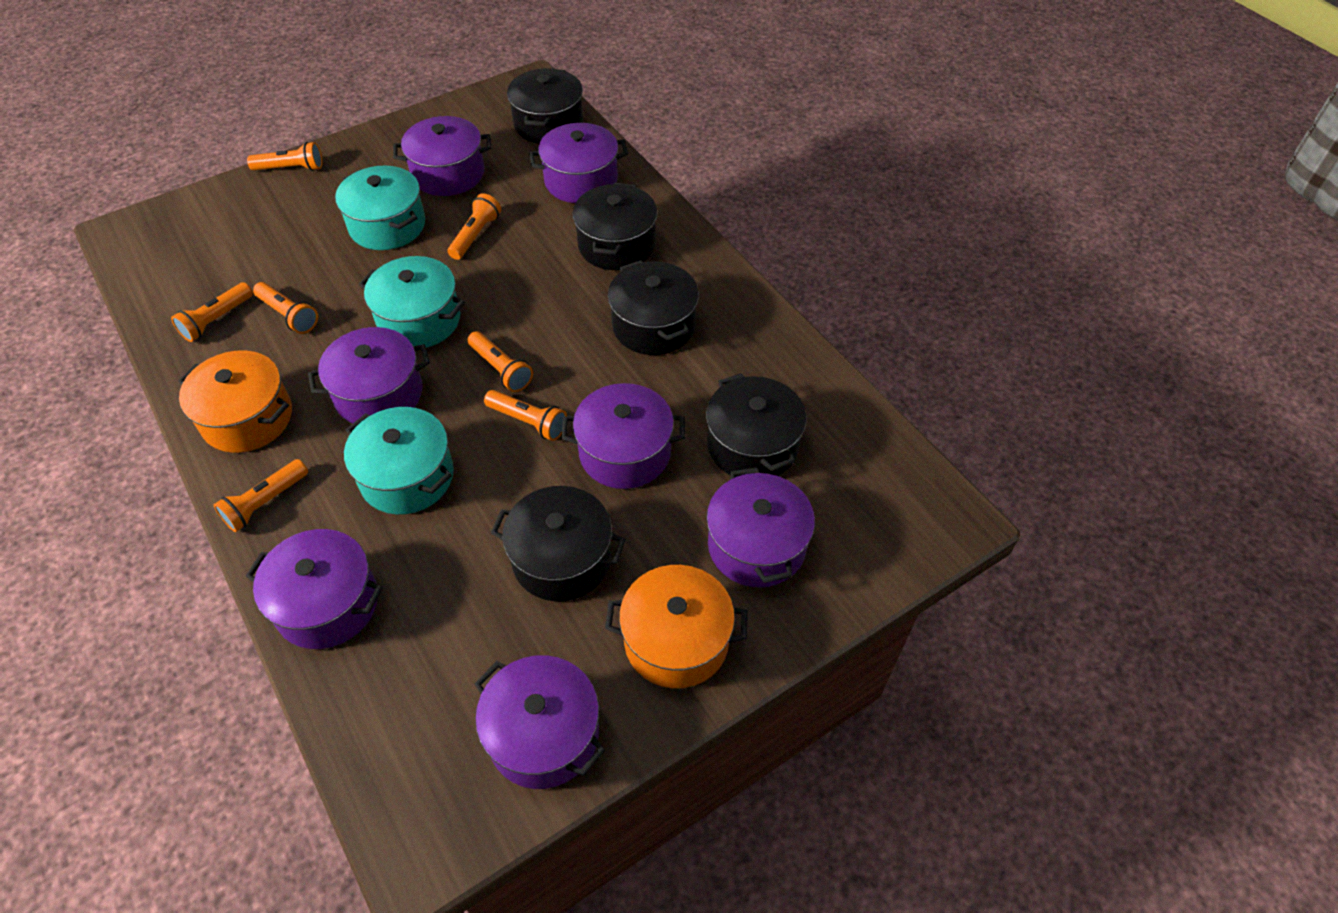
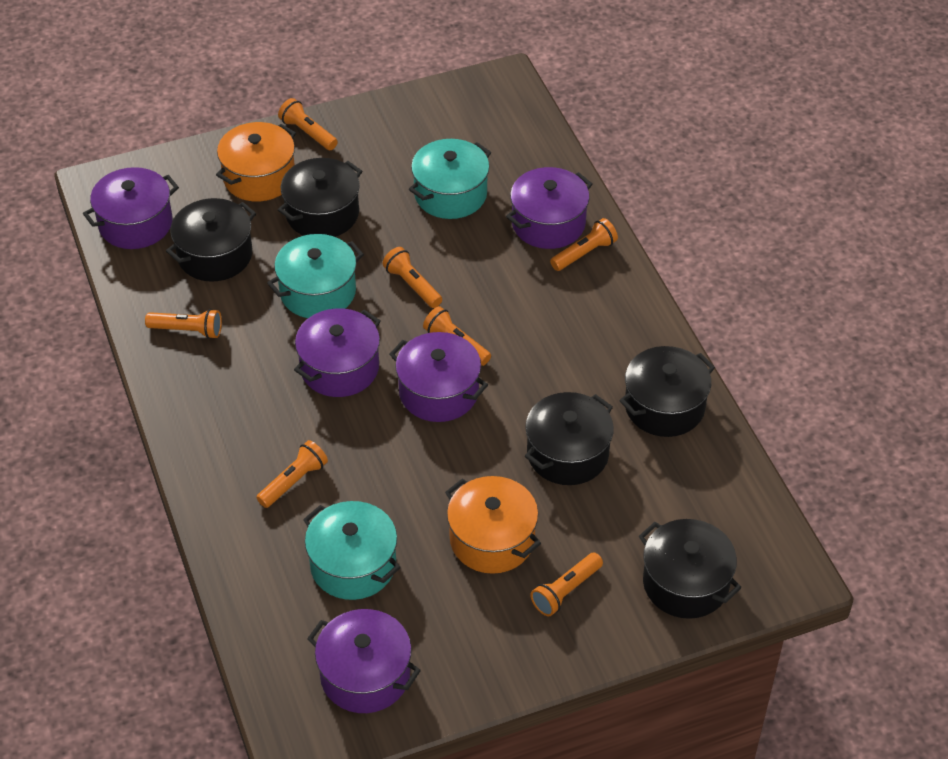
purple pot: [246,529,383,649] [308,327,430,424] [393,116,491,196] [474,655,605,789] [529,123,628,203] [561,383,685,489] [706,467,815,588] = 7 -> [83,167,179,249] [294,308,381,397] [307,609,421,713] [389,332,488,422] [506,167,592,249] = 5

